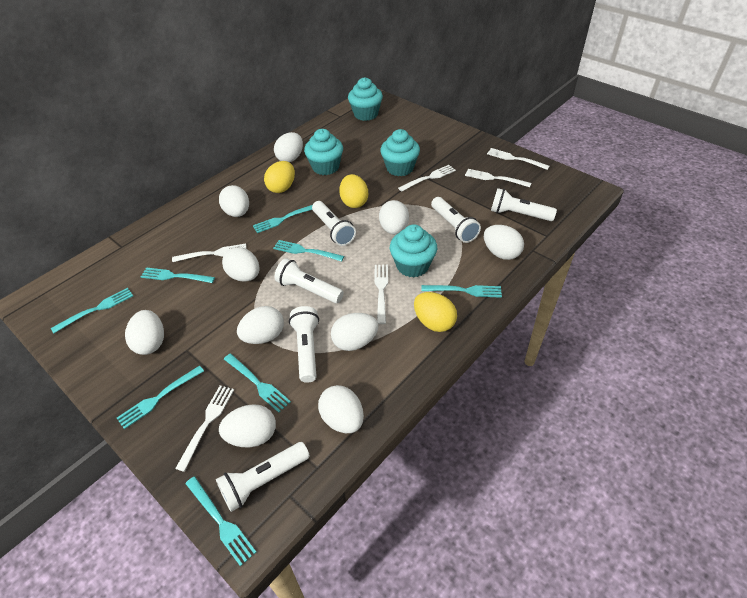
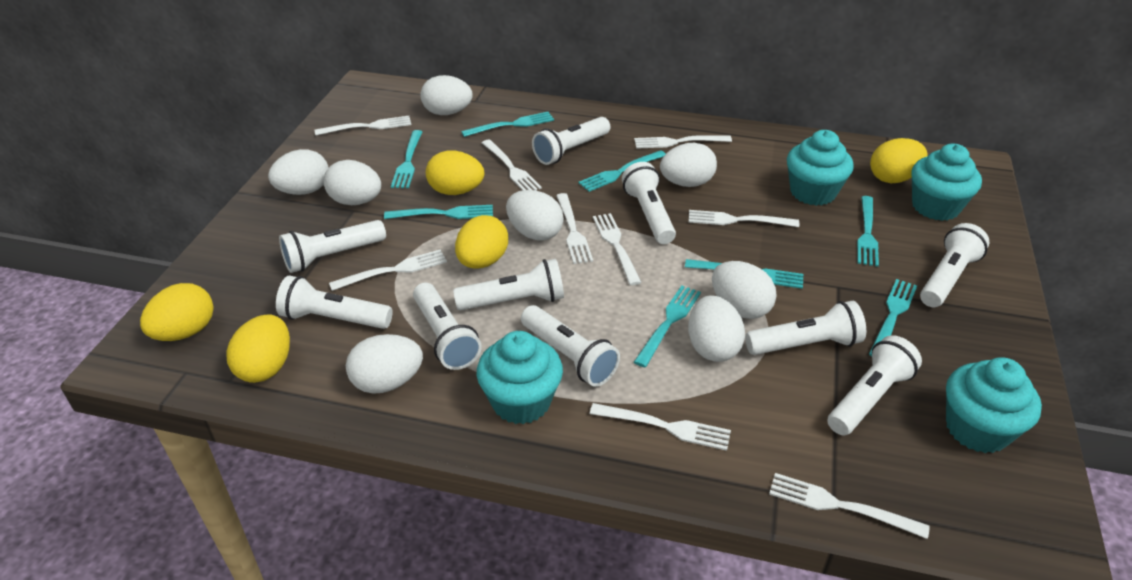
white egg: [125,310,164,355] [219,185,249,217] [219,404,276,447] [222,247,260,282] [237,306,284,344] [274,132,303,162] [318,385,364,433] [331,313,379,351] [379,200,409,234] [484,225,524,260] = 10 -> [268,149,329,195] [323,160,381,205] [346,334,423,394] [420,75,473,115] [506,190,564,240] [660,143,717,187] [688,295,745,362] [712,261,777,319] = 8
white flashlight: [216,442,310,512] [274,258,344,303] [289,306,319,383] [312,201,356,246] [431,197,481,243] [491,188,557,221] = 6 -> [276,276,393,329] [279,220,386,273] [413,283,482,370] [453,259,564,311] [521,305,620,387] [532,117,610,165] [622,162,676,244] [745,301,866,355] [827,335,922,435] [920,223,989,307] = 10
white fork: [172,244,246,262] [175,386,234,472] [374,265,388,324] [398,165,456,192] [465,169,531,187] [487,148,550,170] = 6 -> [315,116,411,136] [329,250,447,291] [482,139,542,190] [556,193,593,264] [590,403,731,451] [593,213,642,285] [634,135,732,149] [689,210,799,227] [769,473,930,539] = 9
yellow egg: [264,161,295,193] [339,174,368,208] [414,292,457,332] = 3 -> [140,283,213,341] [226,314,290,383] [426,150,484,195] [455,215,508,269] [870,138,928,183] = 5

